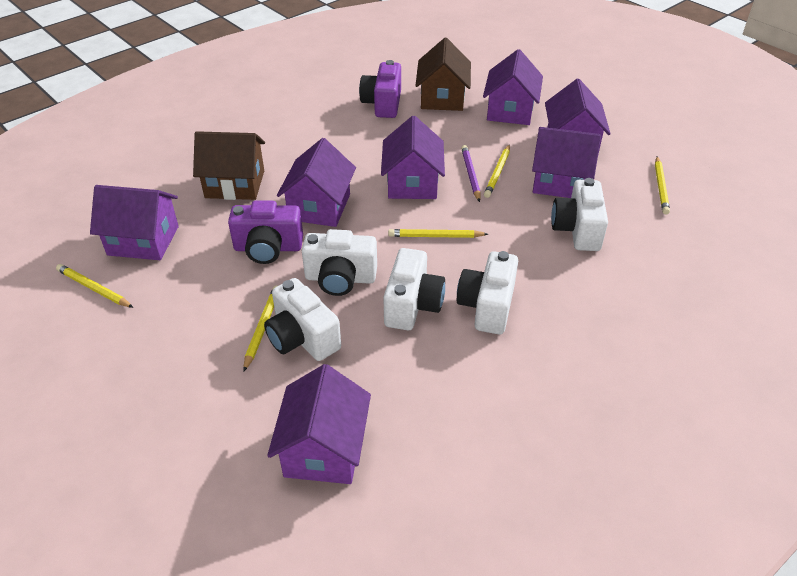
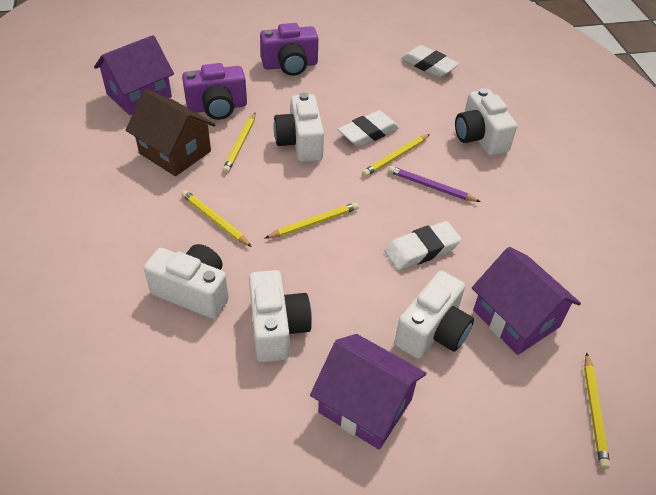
brown house: [193,131,265,200] [415,38,471,111] = 2 -> [126,89,216,176] = 1
purple house: [90,185,179,260] [267,364,371,484] [277,138,356,227] [381,116,445,199] [483,49,543,125] [532,127,601,198] [545,79,611,154] = 7 -> [94,35,174,115] [310,334,426,450] [472,247,581,355] = 3
white eraser: none = 0 -> [338,110,399,147] [384,221,461,270] [401,45,459,77] = 3

